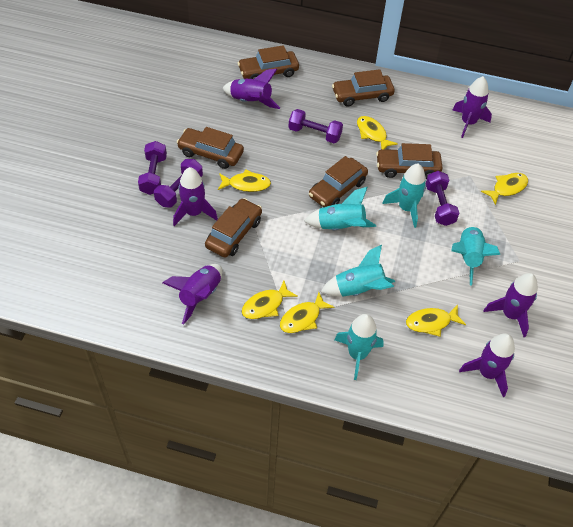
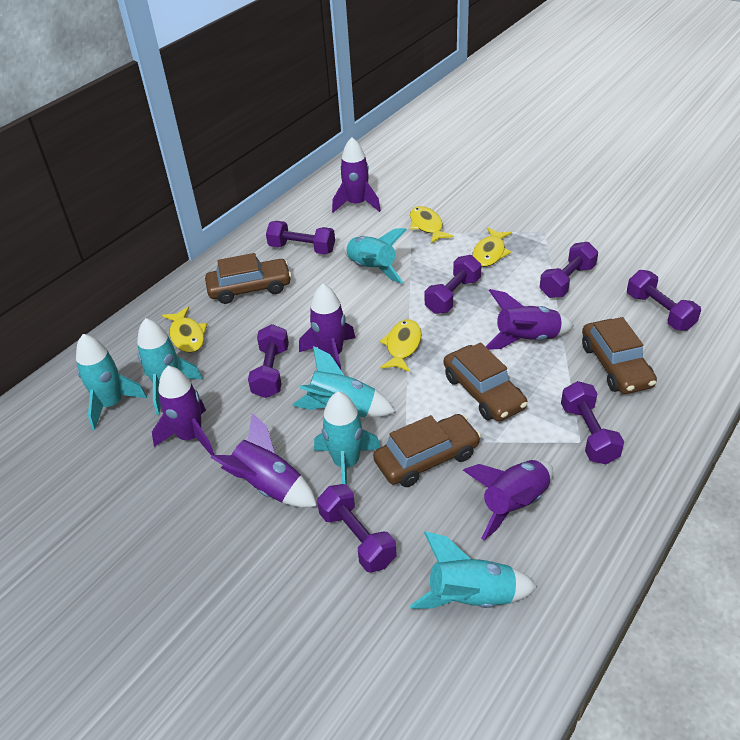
brown car: [177,127,244,169] [205,198,262,257] [238,45,299,79] [309,156,368,207] [332,69,395,106] [376,143,443,179] = 6 -> [205,253,291,304] [373,414,481,487] [444,342,528,421] [582,317,657,394] = 4
purple dumbbell: [138,141,167,195] [154,159,203,207] [288,109,343,143] [425,171,459,226] = 4 -> [248,324,289,398] [266,221,335,254] [317,484,397,573] [425,255,482,314] [540,242,598,298] [561,381,624,464] [627,270,701,331] = 7
turquoise rocket: [304,187,376,230] [321,245,395,297] [334,314,384,380] [382,164,426,228] [451,225,501,286] = 5 -> [76,334,147,430] [137,318,203,415] [292,346,395,417] [314,392,381,485] [344,228,407,284] [410,531,537,609] = 6
yellow fish: [218,170,271,192] [242,281,298,319] [280,292,334,333] [357,116,398,149] [406,305,466,337] [481,173,528,205] = 6 -> [162,307,207,353] [379,319,422,372] [410,206,454,244] [473,228,512,267] = 4

